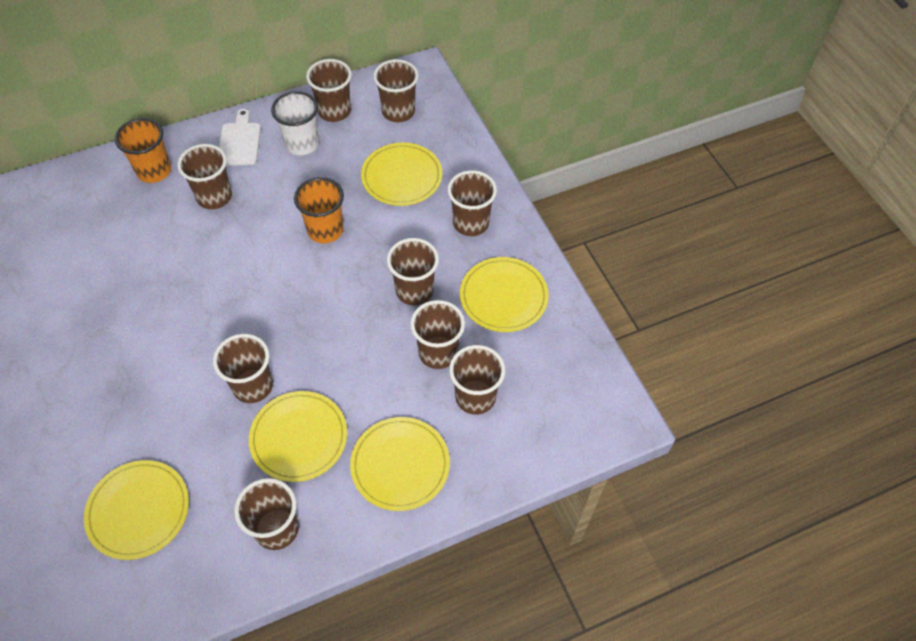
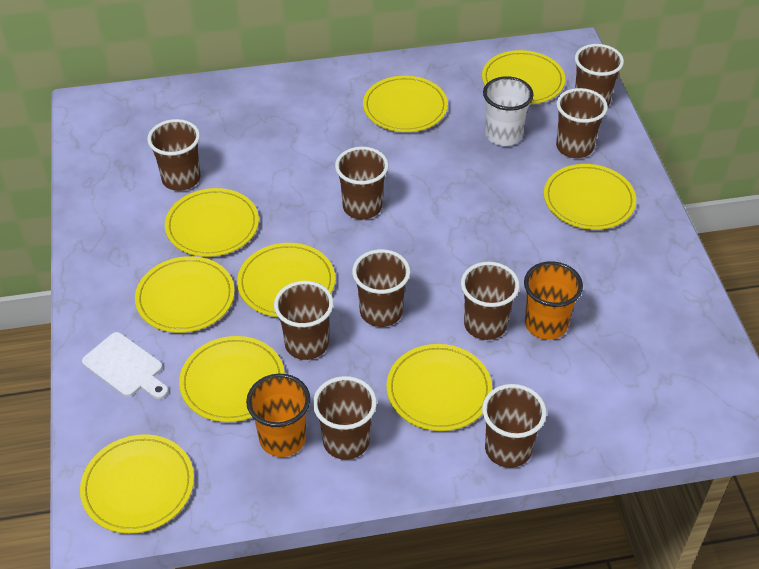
yellow plate: [84,460,189,560] [249,391,347,482] [350,417,450,511] [361,143,442,206] [460,257,549,332] = 5 -> [80,434,194,534] [135,256,235,333] [165,188,259,257] [179,336,285,422] [237,243,335,317] [363,76,448,132] [386,344,492,431] [482,50,565,104] [544,164,636,230] = 9

